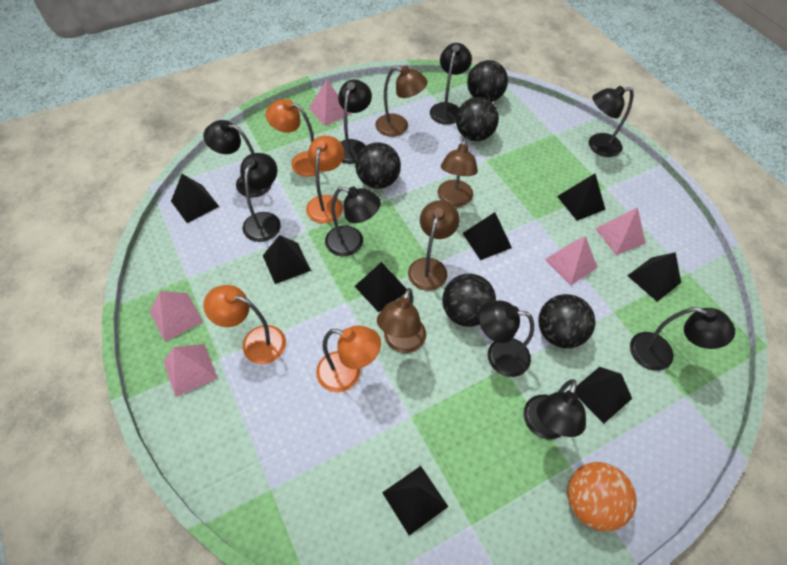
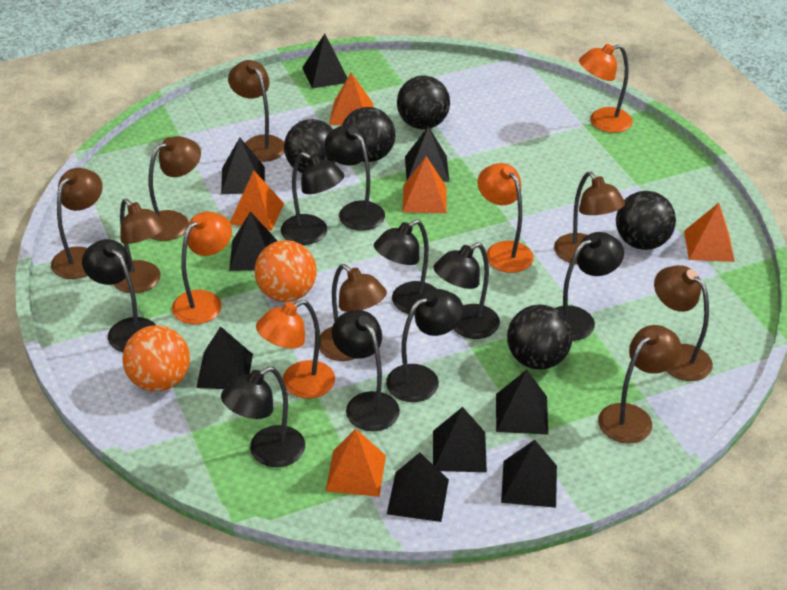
black pyramid: [171,174,219,223] [263,235,311,284] [354,262,407,312] [382,466,448,536] [463,212,512,260] [557,174,605,221] [575,367,632,424] [627,252,681,302] = 8 -> [196,326,253,389] [221,138,265,194] [229,212,277,271] [302,34,347,89] [387,453,449,522] [405,126,449,182] [433,407,487,472] [496,370,548,435] [501,440,557,508] = 9
brown lamp: [375,66,427,137] [377,288,426,353] [408,200,460,291] [438,138,478,207] = 4 -> [51,168,103,279] [113,199,166,293] [149,136,201,241] [228,60,284,162] [319,264,387,361] [554,172,625,264] [598,325,682,444] [654,265,713,381] = 8
orange ball: [567,462,637,531] = 1 -> [122,325,190,392] [255,240,317,302] = 2
orange pyramid: none = 0 -> [230,171,284,231] [326,429,386,497] [329,73,374,125] [403,156,447,213] [684,203,735,262] = 5
pink pyramid: [150,291,203,342] [163,344,218,397] [309,80,351,126] [545,236,597,285] [595,207,646,255] = 5 -> none = 0

